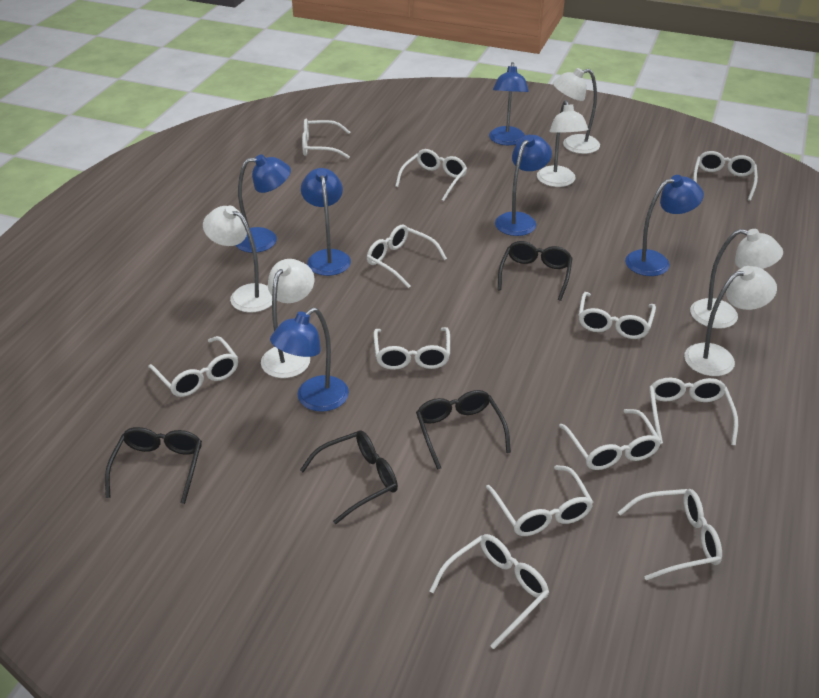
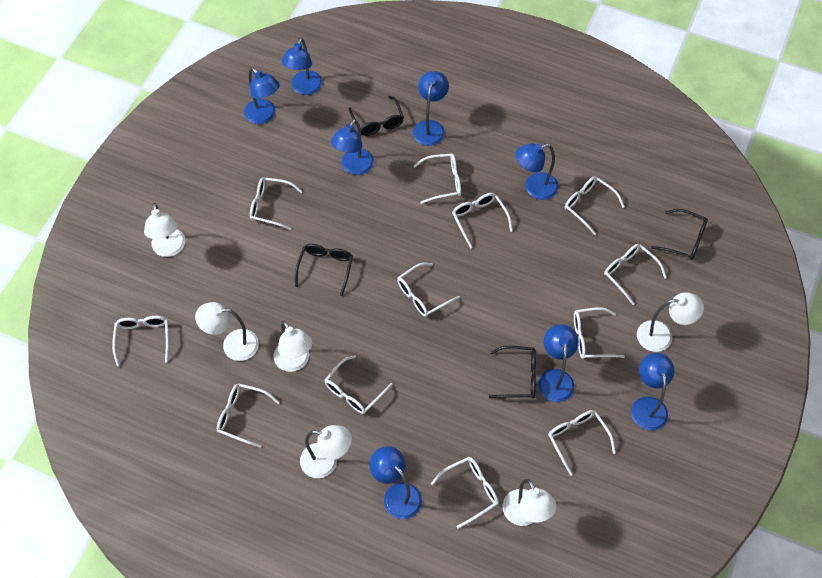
blue lamp: [235,154,291,253] [270,307,349,412] [301,168,351,276] [489,62,529,145] [495,135,552,236] [625,175,704,276] = 6 -> [244,67,280,124] [282,38,323,95] [331,119,374,175] [370,446,422,519] [413,71,449,146] [515,143,558,200] [538,324,579,402] [631,353,675,431] = 8

